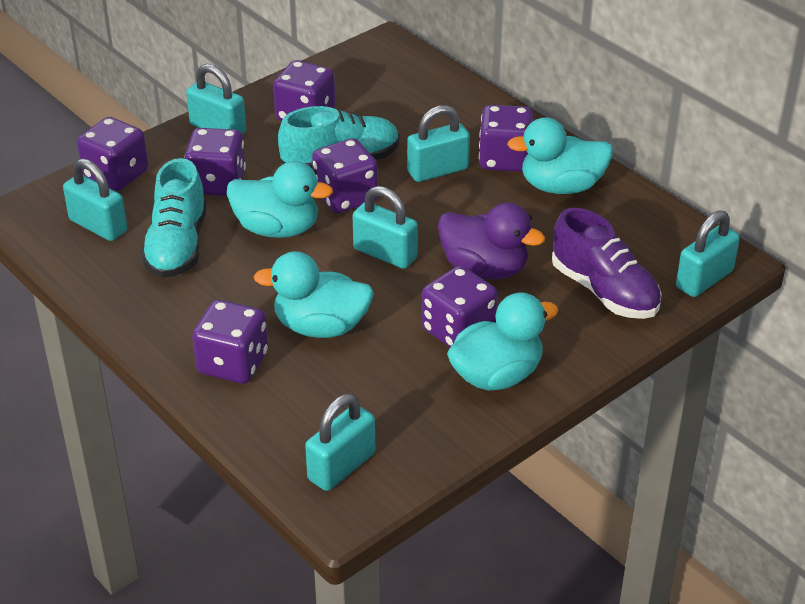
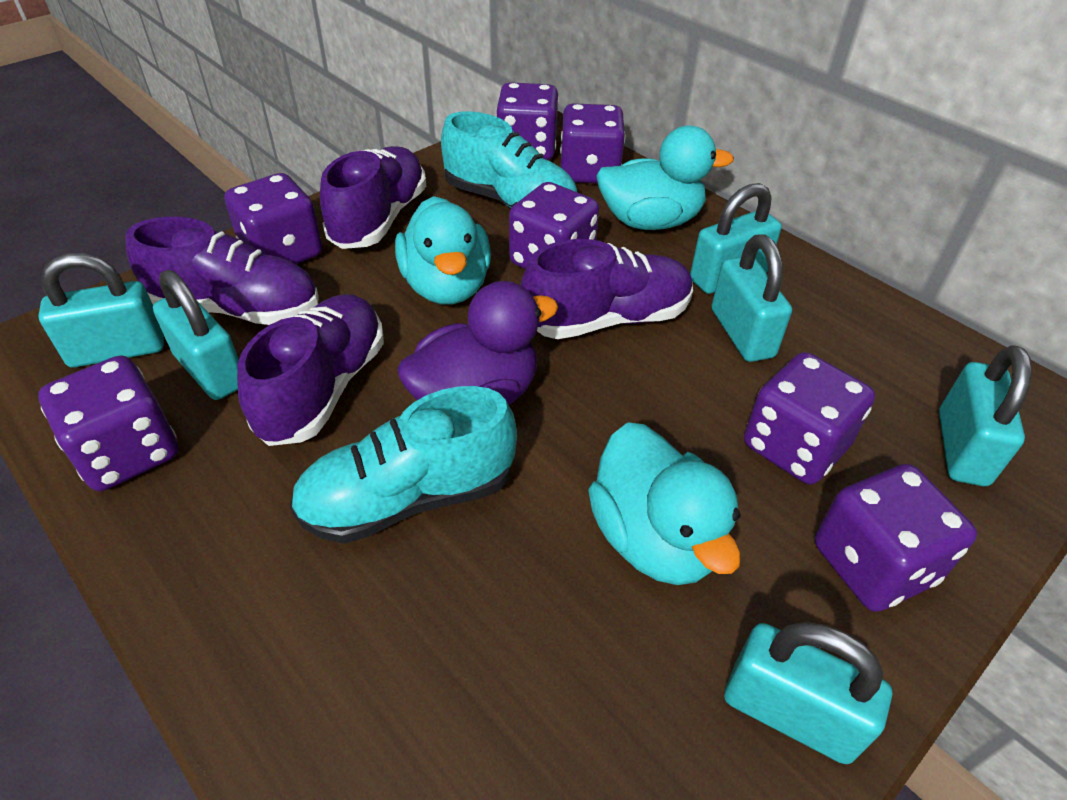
purple shoe: [552,208,662,319] = 1 -> [125,216,319,325] [237,294,384,446] [320,146,426,249] [521,239,693,339] = 4
turquoise duck: [227,161,333,238] [253,251,374,338] [447,292,559,391] [507,117,613,194] = 4 -> [395,196,491,305] [588,422,741,585] [597,126,734,230] = 3

